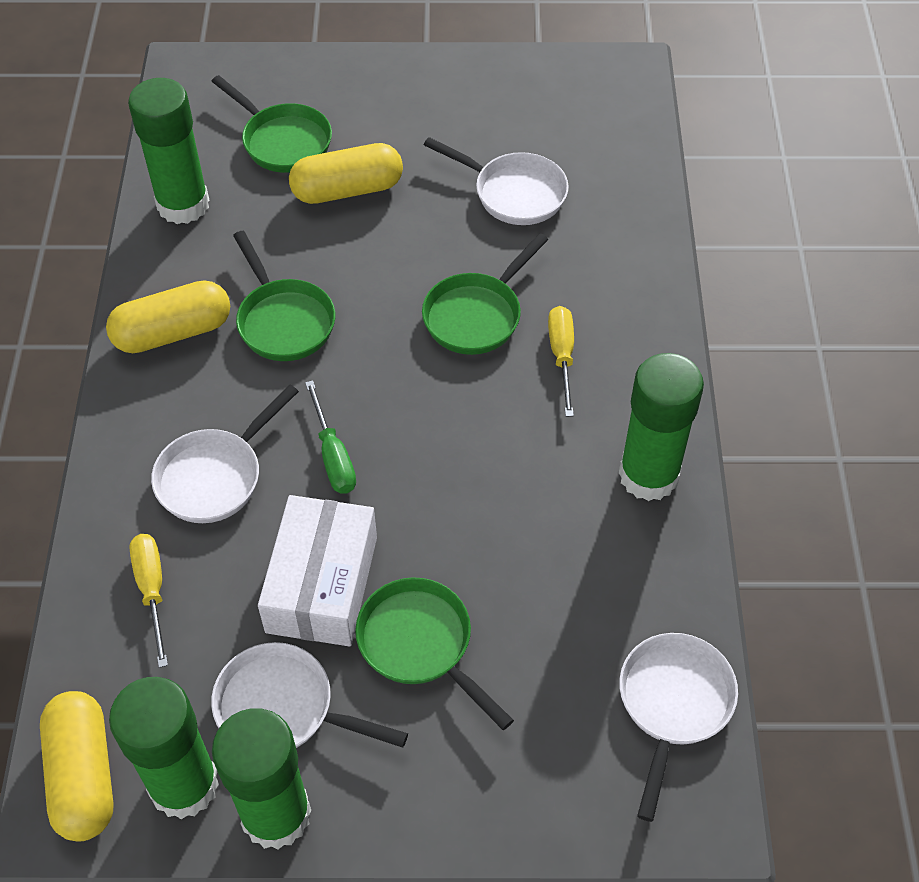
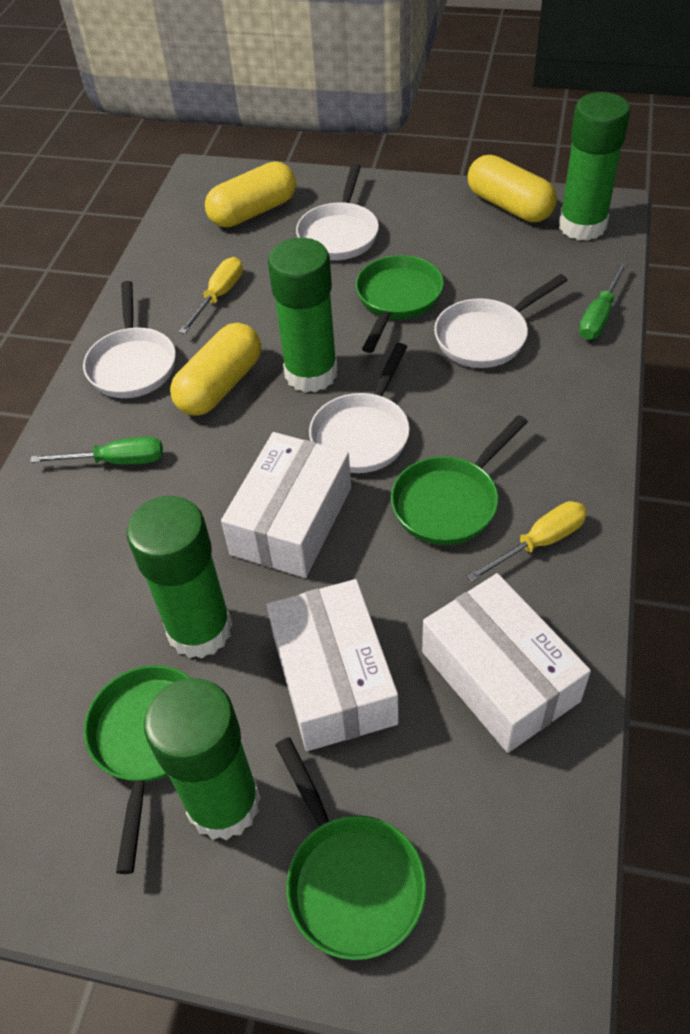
green screwdriver: [305,380,356,494] = 1 -> [30,437,163,465] [579,262,628,340] = 2
white box: [258,495,377,647] = 1 -> [221,432,351,578] [267,579,399,751] [422,573,591,753] = 3

